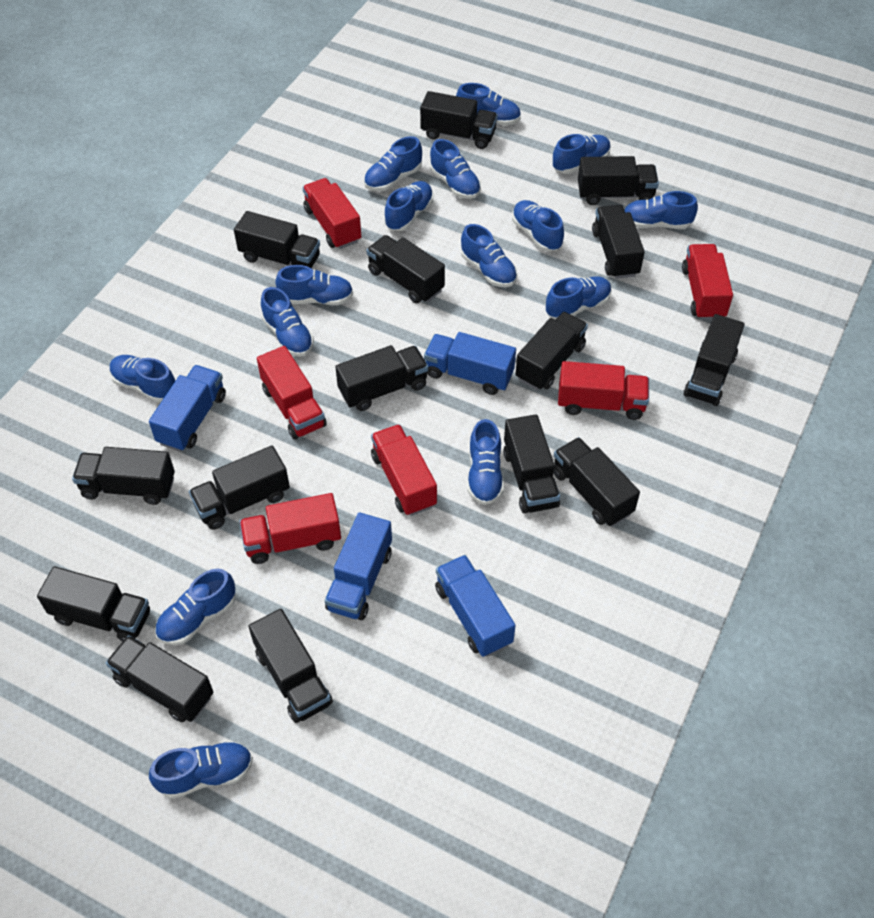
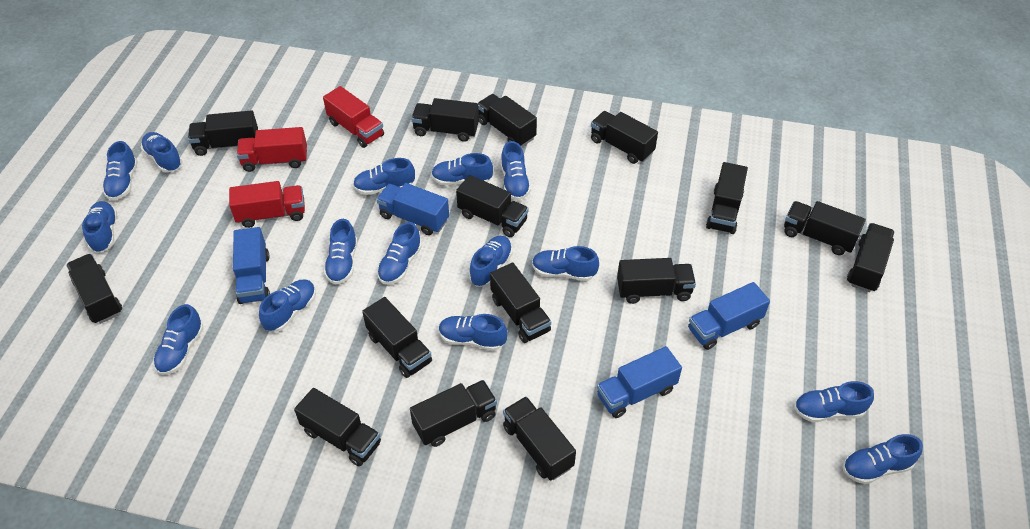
red truck: [239,493,341,564] [257,346,327,439] [302,178,361,249] [371,424,437,516] [558,361,649,420] [682,244,733,320] = 6 -> [229,181,305,228] [237,127,307,172] [323,86,384,148] = 3

